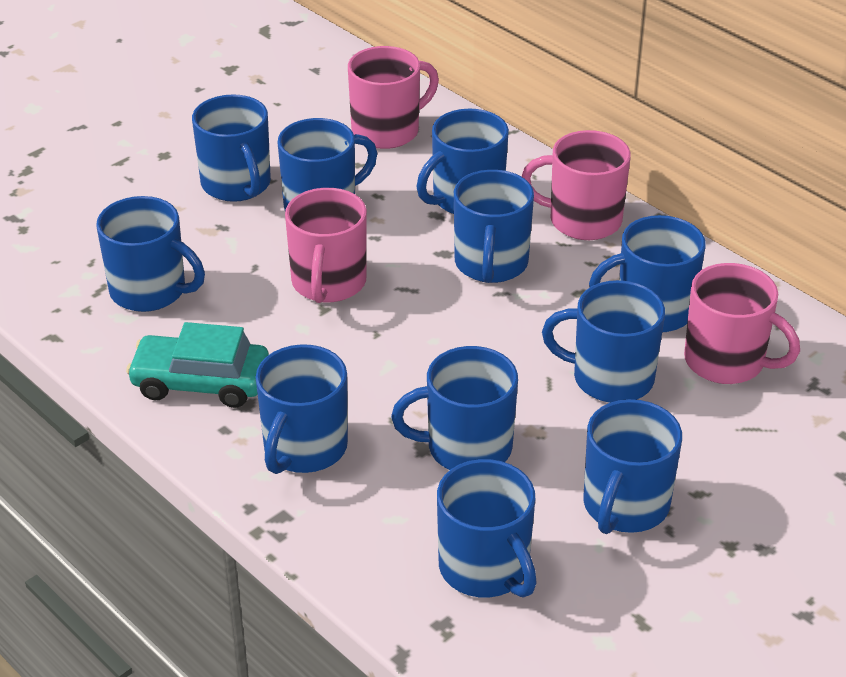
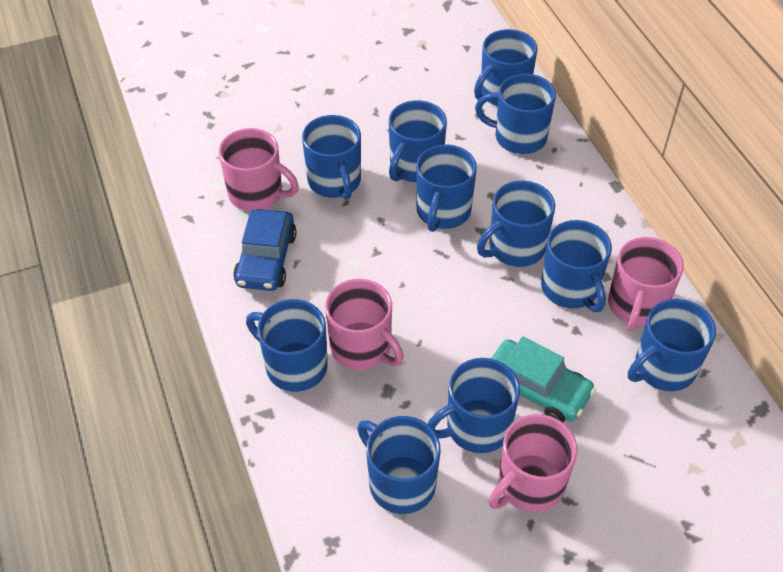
blue car: none = 0 -> [233,209,297,291] = 1

